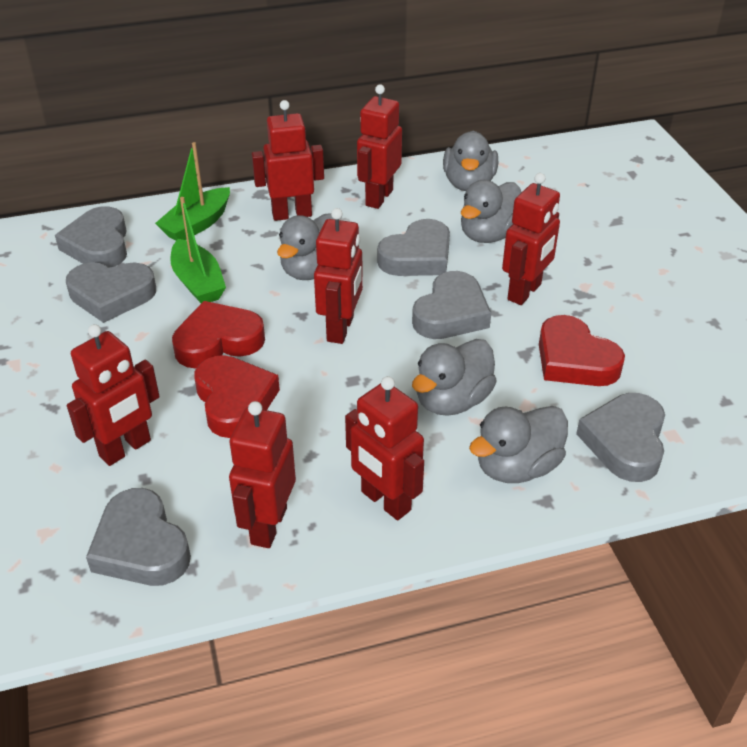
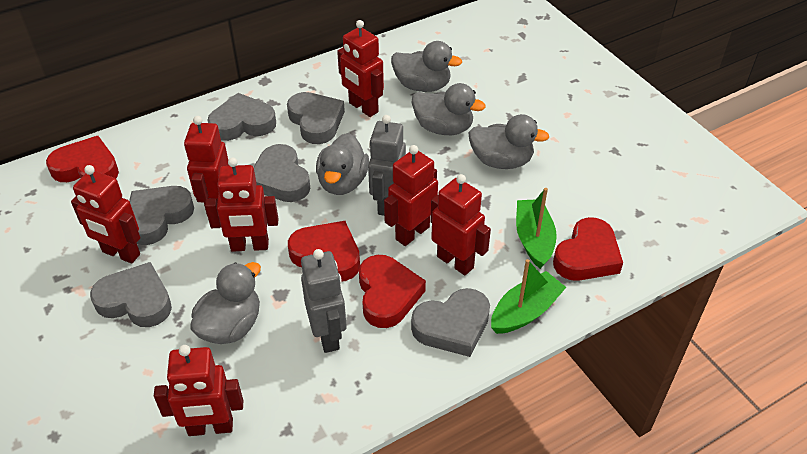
grey robot: none = 0 -> [301,249,347,353] [368,115,406,216] = 2
red heart: [172,301,265,369] [195,355,280,438] [539,315,625,386] = 3 -> [46,136,119,182] [288,221,360,281] [359,255,426,328] [553,217,623,281] = 4

